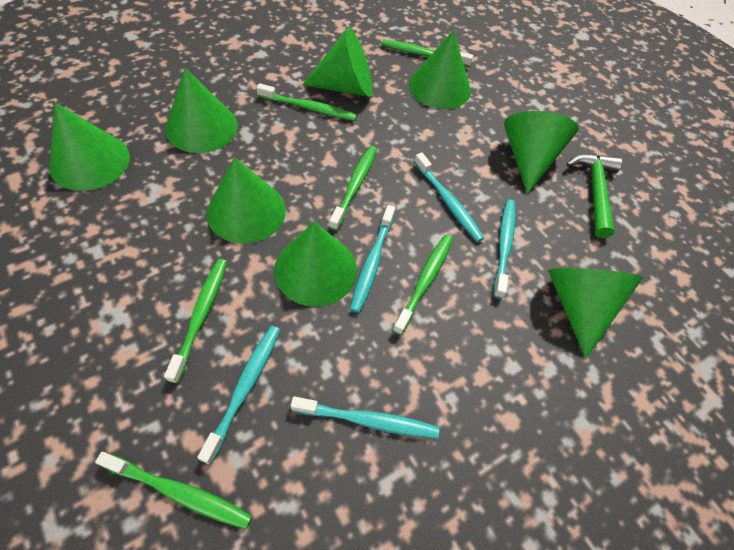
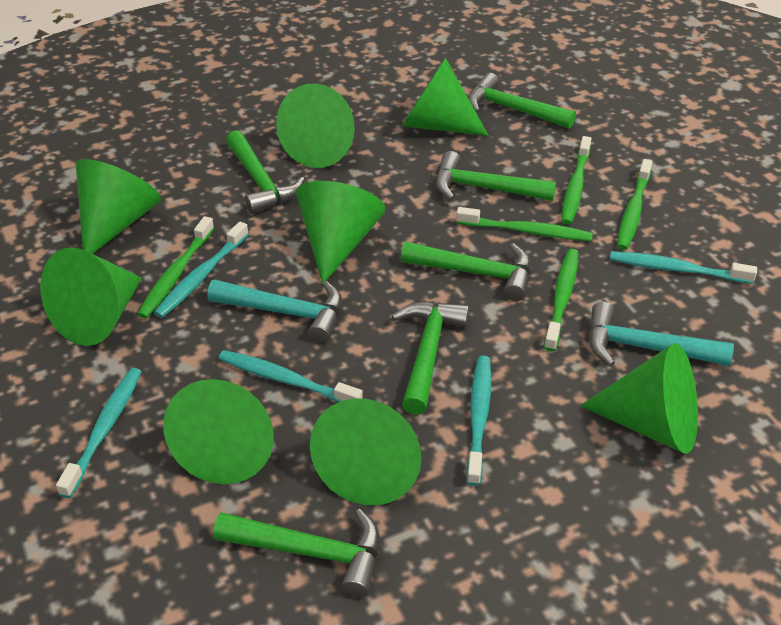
green hammer: [567,154,622,238] = 1 -> [213,508,380,597] [226,130,305,214] [392,301,469,415] [401,242,531,301] [436,151,556,201] [468,73,576,129] = 6
green toothbrush: [95,452,252,529] [164,259,227,383] [257,83,357,121] [329,146,377,231] [381,40,473,67] [393,235,453,335] = 6 -> [137,216,214,319] [456,207,593,241] [544,249,579,352] [561,136,591,224] [617,159,652,250] = 5
turquoise hammer: none = 0 -> [207,279,342,343] [589,302,734,367] = 2

